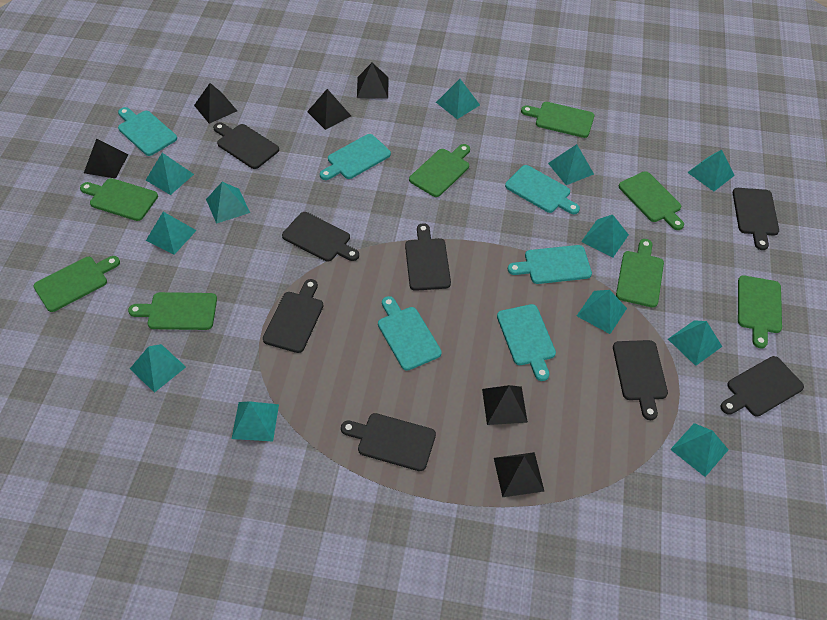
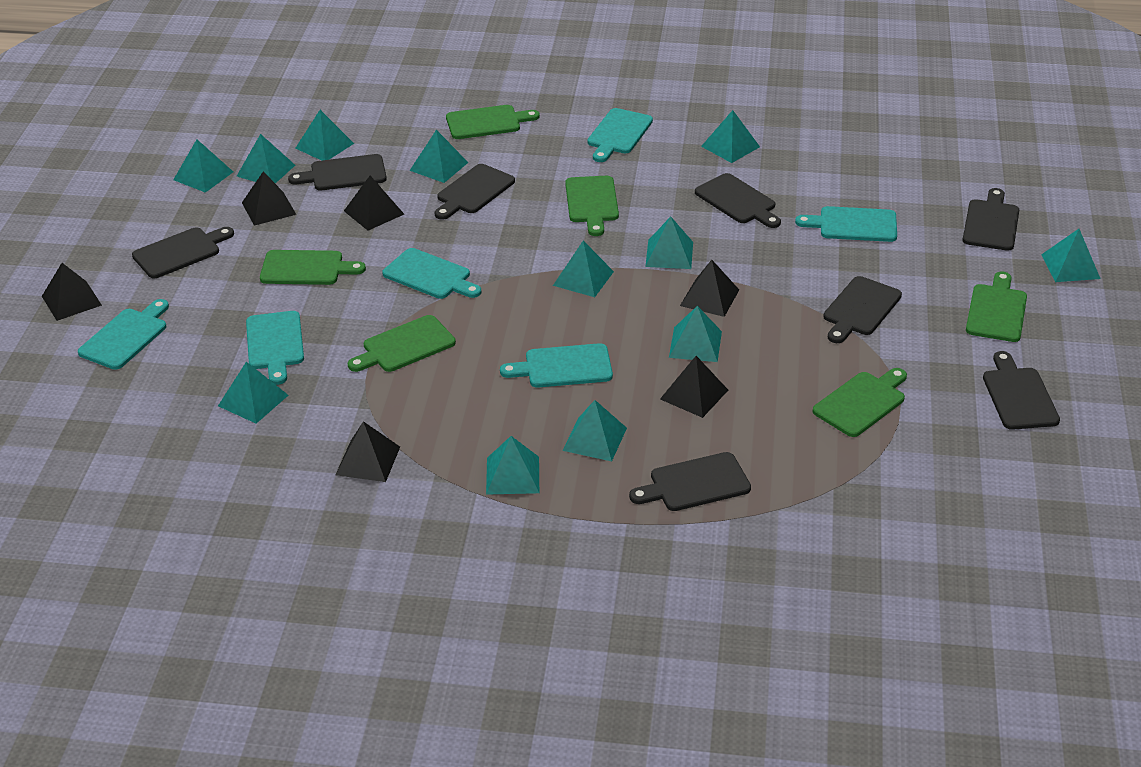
green cutting board: [33,256,120,312] [80,178,158,221] [128,292,217,330] [409,144,470,197] [521,102,594,138] [616,239,664,308] [619,171,684,230] [738,275,782,348] = 8 -> [260,250,366,285] [348,315,456,372] [446,105,540,139] [565,176,619,236] [813,368,907,437] [966,272,1027,342] = 6

